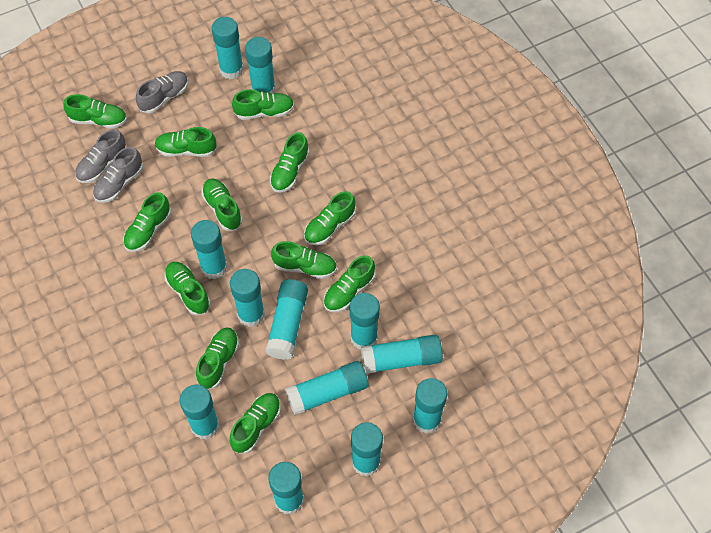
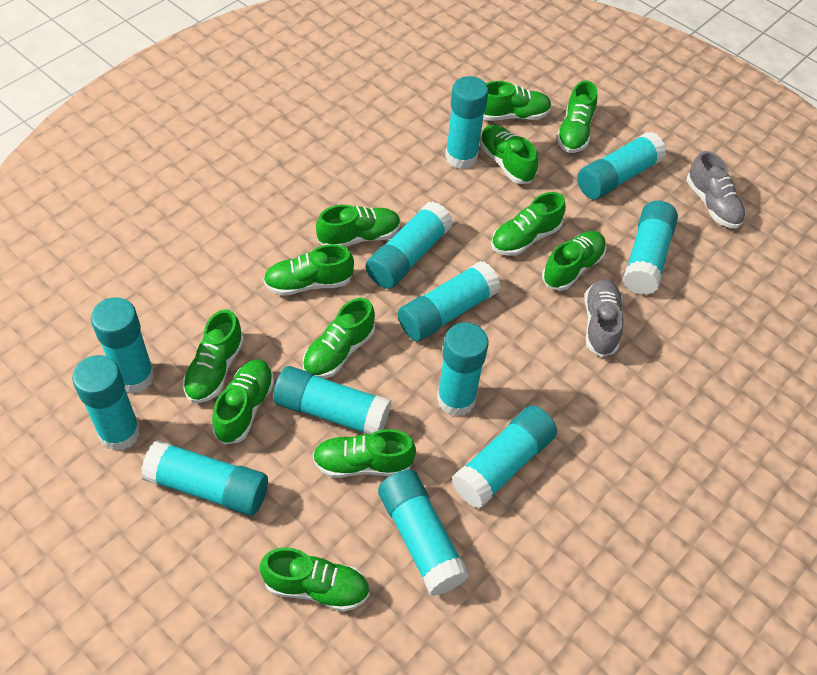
grey shoe: [75,129,126,183] [93,147,143,202] [136,71,189,114] = 3 -> [585,279,623,357] [687,151,745,228] = 2

